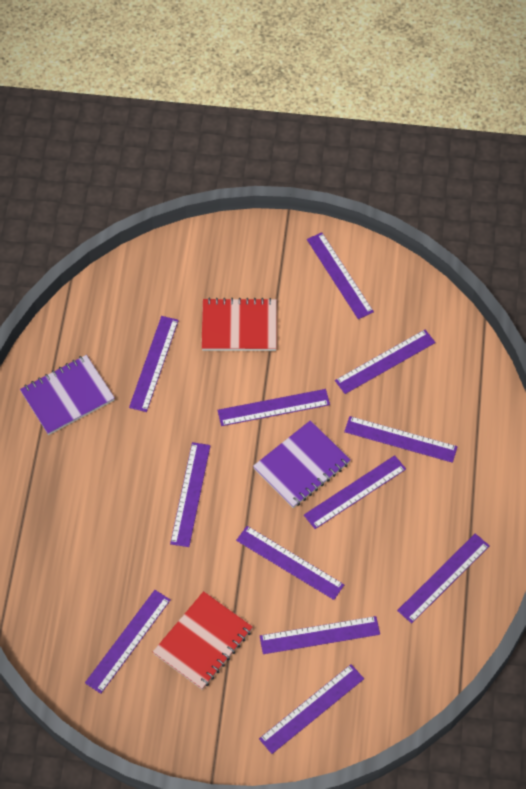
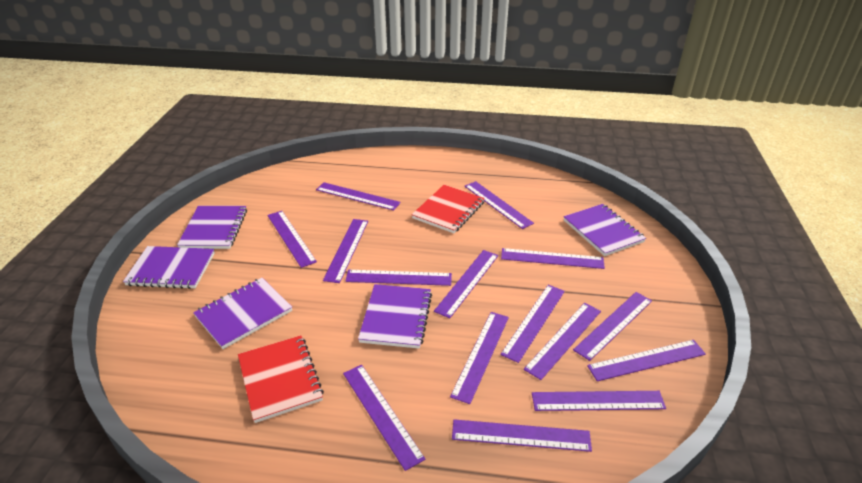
purple notebook: [20,355,115,435] [253,420,350,508] = 2 -> [123,246,215,289] [177,206,247,249] [193,278,292,349] [358,284,432,349] [564,204,646,256] = 5
purple ruler: [85,590,171,694] [129,316,179,412] [170,442,210,547] [217,389,330,426] [236,526,344,600] [259,664,364,754] [260,616,380,654] [304,455,406,529] [307,232,374,319] [335,330,435,394] [344,416,458,463] [397,533,490,623] = 12 -> [267,211,317,268] [316,182,401,210] [323,219,368,283] [343,365,425,471] [345,270,452,286] [434,250,498,318] [450,312,509,404] [452,419,592,452] [465,181,534,229] [500,285,565,363] [501,248,605,269] [524,303,601,380] [532,391,666,411] [573,292,652,361] [587,340,706,381] = 15

